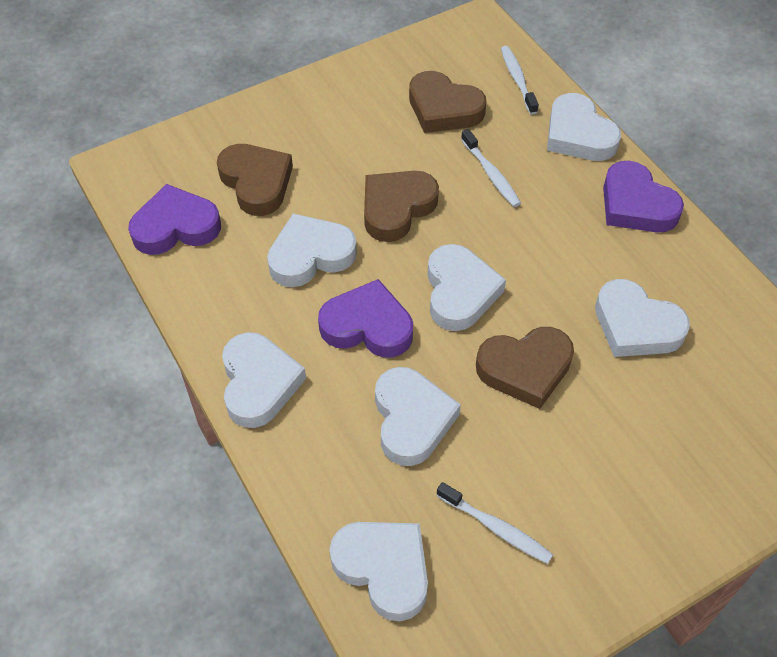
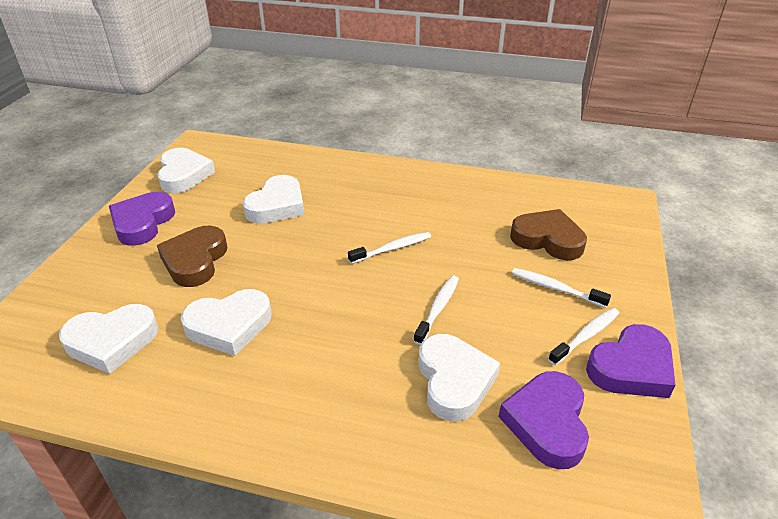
brown heart: [217,144,293,216] [364,171,439,242] [409,71,486,133] [476,327,574,409] = 4 -> [157,226,227,287] [510,209,587,260] = 2
white heart: [222,332,306,428] [267,214,357,287] [330,522,428,621] [375,367,461,466] [427,244,506,331] [547,93,621,161] [595,279,690,357] = 7 -> [59,304,159,374] [157,148,215,193] [181,289,271,356] [243,175,304,224] [419,334,500,421] = 5
white toothbrush: [436,482,553,564] [461,129,521,207] [501,46,539,115] = 3 -> [348,232,431,264] [414,276,459,345] [512,268,611,308] [548,308,619,365] = 4

